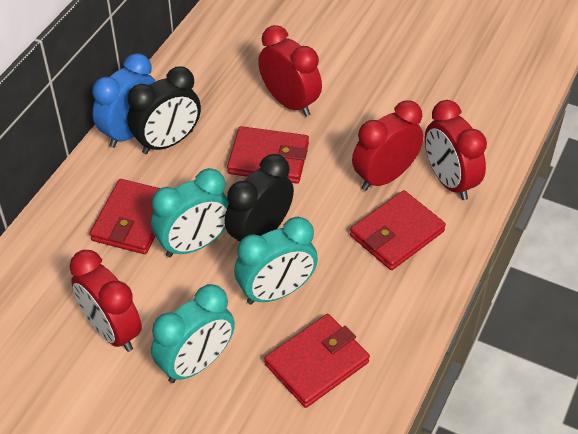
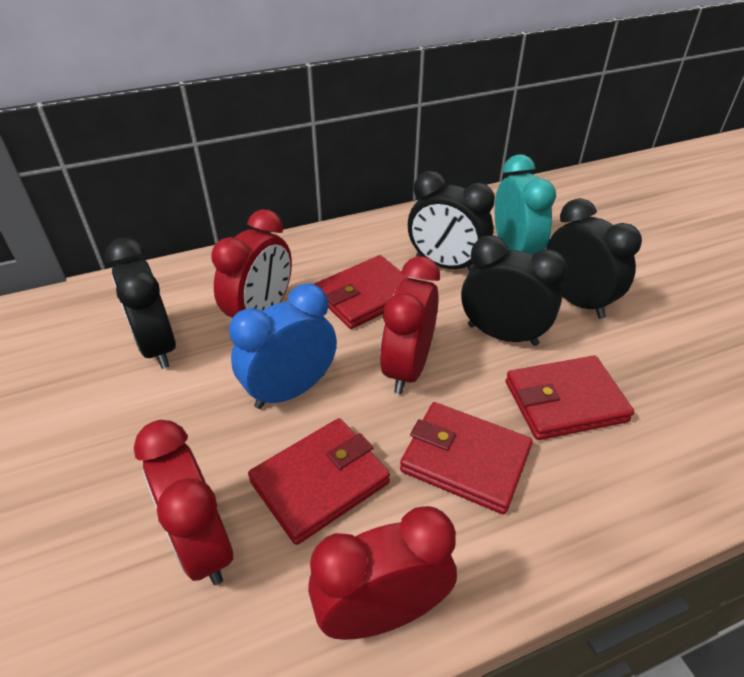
black clock: [127,67,201,154] [224,154,294,242] = 2 -> [105,238,176,369] [408,171,495,271] [461,235,568,346] [546,198,642,319] = 4
turquoise clock: [151,168,229,257] [151,284,235,383] [234,217,318,305] = 3 -> [495,154,556,255] = 1

